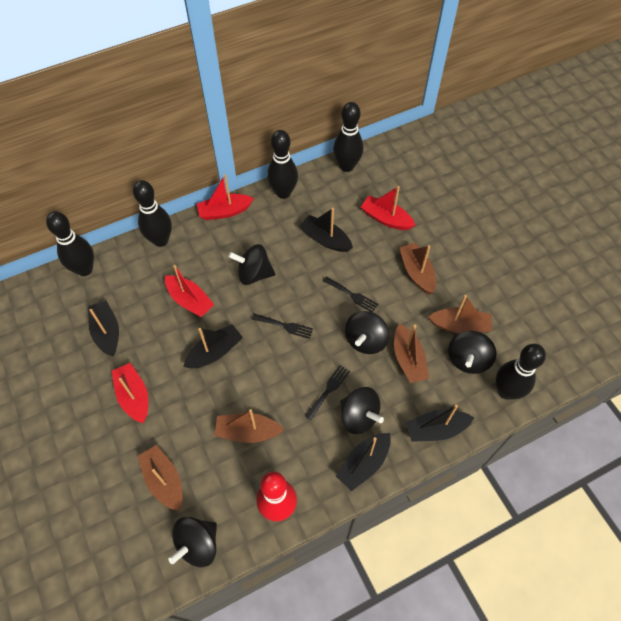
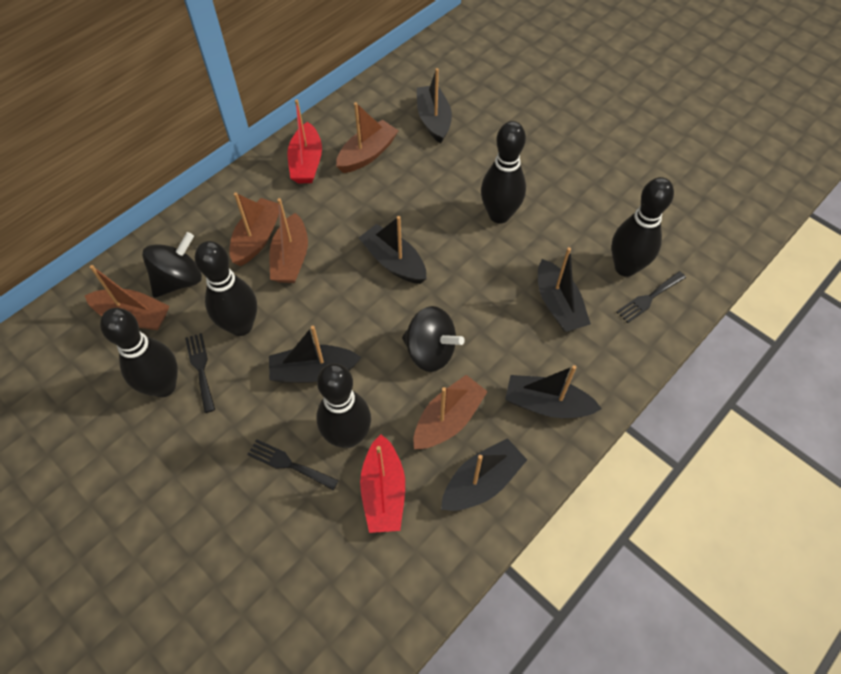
black boat: [88,300,119,356] [183,324,243,368] [299,208,353,252] [336,433,391,491] [406,405,474,442] = 5 -> [269,326,362,383] [359,216,426,284] [417,68,452,143] [441,438,527,511] [505,365,602,418] [538,247,591,332] = 6
black spinning top: [169,517,217,567] [228,244,275,285] [340,387,384,434] [345,311,389,354] [448,331,496,374] = 5 -> [142,232,202,298] [402,306,465,372] = 2
red boat: [112,363,148,423] [165,265,214,317] [197,174,254,220] [361,186,415,230] = 4 -> [287,100,322,183] [360,434,405,533] = 2
red bowling pin: [256,472,297,521] = 1 -> none = 0

